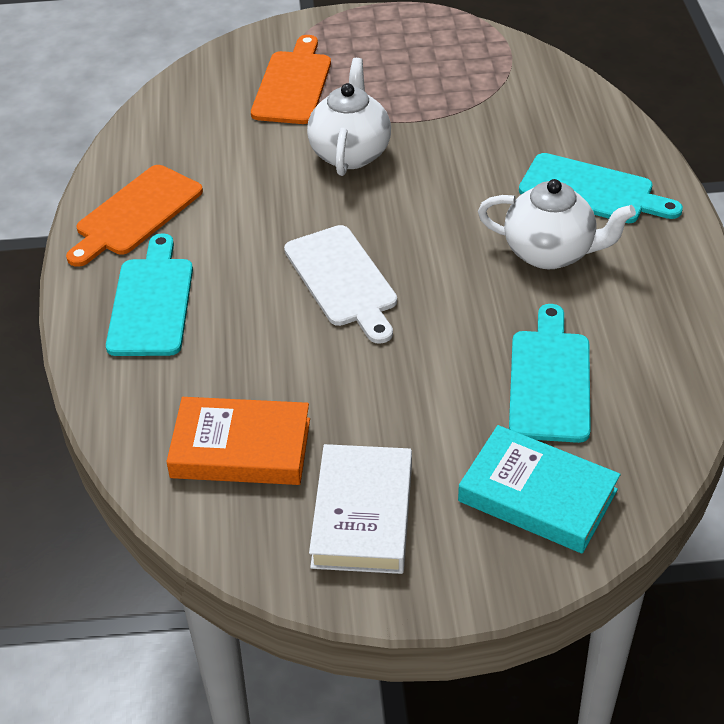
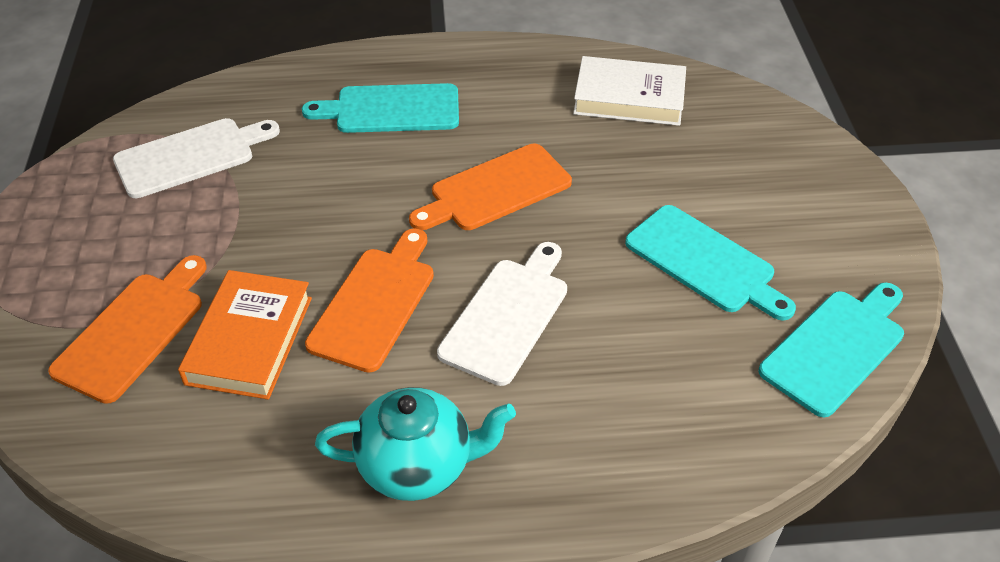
orange cutting board: [66,165,203,267] [251,35,331,124] = 2 -> [48,255,207,404] [305,228,434,373] [409,144,572,230] = 3
turquoise book: [458,425,621,554] = 1 -> none = 0
turquoise teapot: none = 0 -> [315,387,516,501] = 1
white cutting board: [284,225,397,344] = 1 -> [113,118,280,198] [437,242,567,386] = 2
white teapot: [307,58,391,176] [478,179,636,269] = 2 -> none = 0

